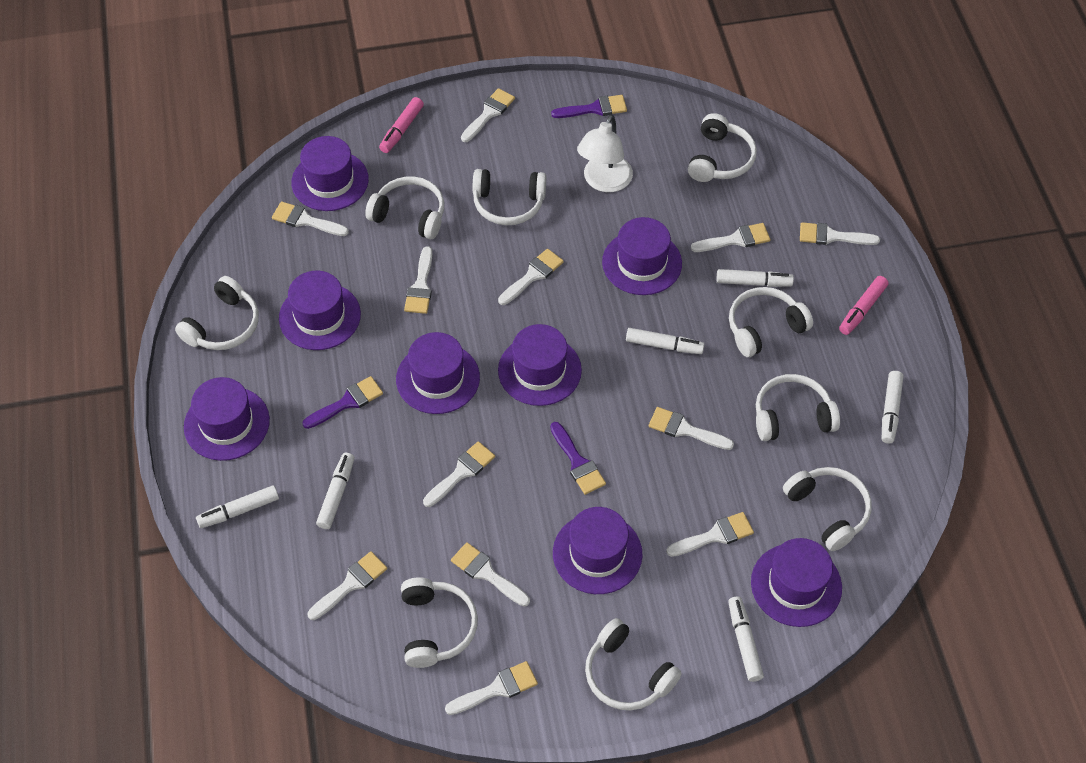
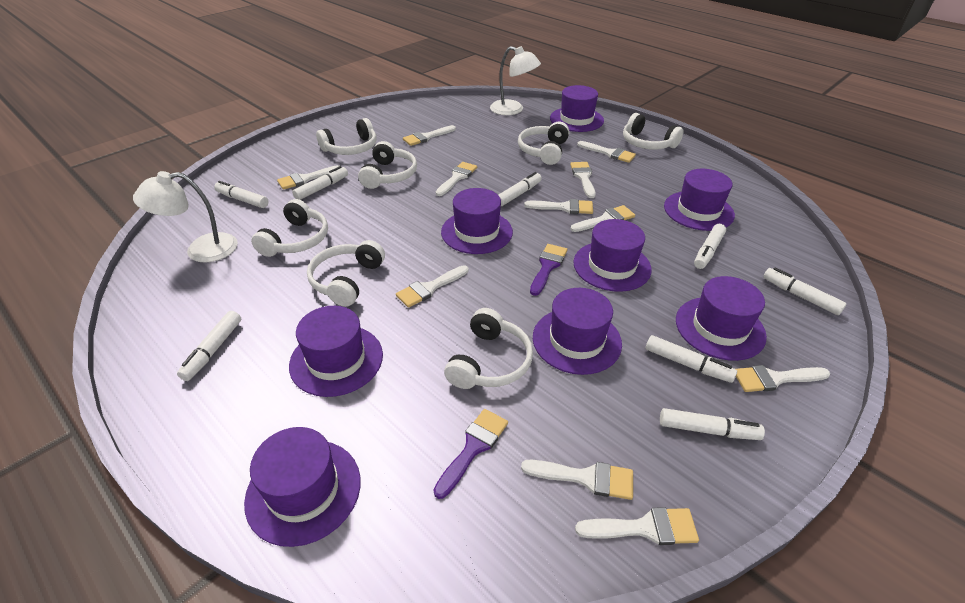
pink marker: [379,97,424,153] [839,276,888,335] = 2 -> none = 0
purple brush: [302,376,383,429] [550,422,606,495] [551,95,627,118] = 3 -> [433,409,508,499] [530,244,567,296] = 2
white brush: [272,201,349,236] [308,551,387,620] [404,246,433,314] [423,441,495,507] [445,661,538,715] [451,542,530,607] [461,88,515,142] [498,249,564,305] [649,407,734,450] [666,512,754,557] [691,223,770,252] [800,222,880,245] = 12 -> [277,165,339,190] [396,265,468,308] [403,125,456,146] [436,162,477,196] [521,460,633,500] [524,199,593,214] [570,162,595,198] [570,205,635,232] [575,507,699,545] [577,141,636,163] [736,365,830,392] = 11
white headphones: [175,276,259,350] [365,176,444,239] [401,577,478,668] [473,169,546,225] [585,618,682,711] [688,113,757,182] [729,287,813,357] [756,374,840,441] [783,467,872,551] = 9 -> [251,199,328,257] [307,240,385,307] [316,118,377,155] [358,141,417,189] [444,308,533,389] [518,122,569,165] [623,113,683,150] = 7
white lamp: [577,115,633,192] = 1 -> [133,171,238,263] [490,46,541,115] = 2
white marker: [196,485,279,528] [316,453,354,529] [626,328,704,354] [716,269,794,287] [728,596,764,682] [882,371,903,444] = 6 -> [177,311,241,381] [214,181,268,208] [292,166,348,200] [498,172,542,206] [646,335,737,383] [660,408,765,440] [694,224,726,269] [763,267,847,315] = 8

